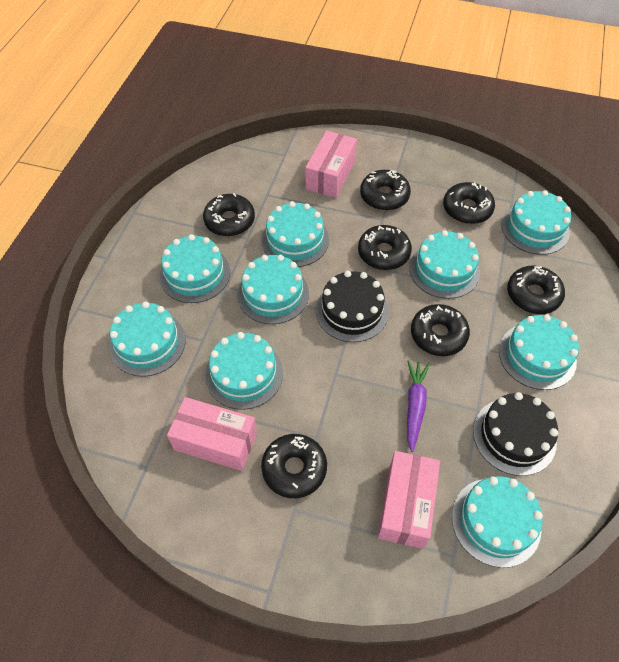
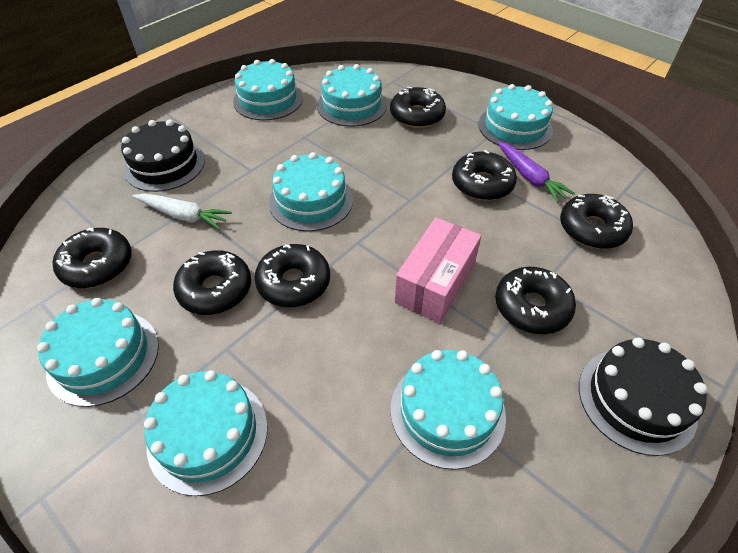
pink box: [167,397,257,471] [305,131,357,198] [378,451,440,549] = 3 -> [394,218,482,323] = 1
turquoise cake: [110,301,186,377] [160,234,230,303] [205,332,283,410] [237,255,309,324] [261,201,329,267] [409,230,480,299] [452,476,543,568] [499,314,579,390] [502,190,571,255] = 9 -> [37,298,159,407] [144,370,268,496] [233,59,303,120] [269,152,353,231] [317,64,387,127] [390,350,506,470] [478,84,553,150] = 7
white carrot: none = 0 -> [132,193,232,230] = 1

